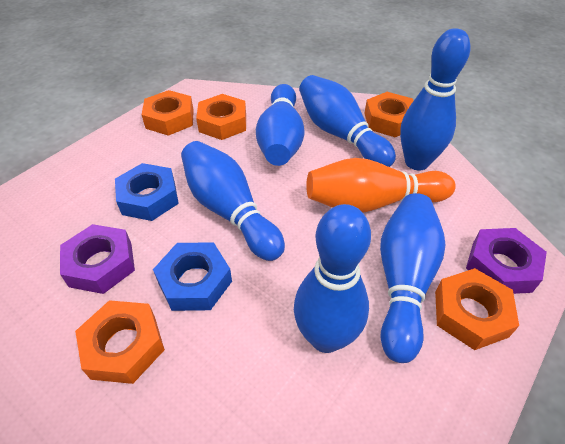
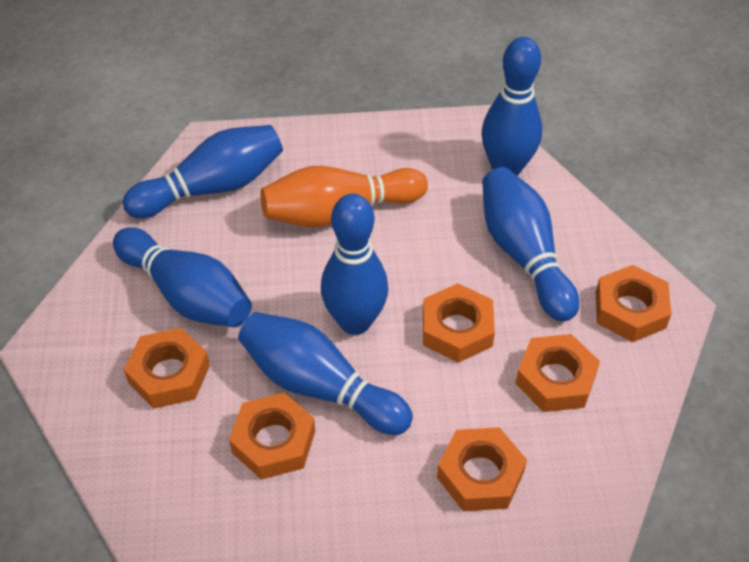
blue nut: [115,163,179,221] [153,242,232,311] = 2 -> none = 0
orange nut: [75,300,165,384] [142,90,194,136] [196,94,246,140] [364,92,414,137] [435,268,519,350] = 5 -> [124,328,210,409] [229,393,315,480] [423,283,495,363] [437,427,527,511] [516,334,600,412] [596,265,671,342] = 6
purple nut: [60,224,135,294] [466,228,547,294] = 2 -> none = 0

